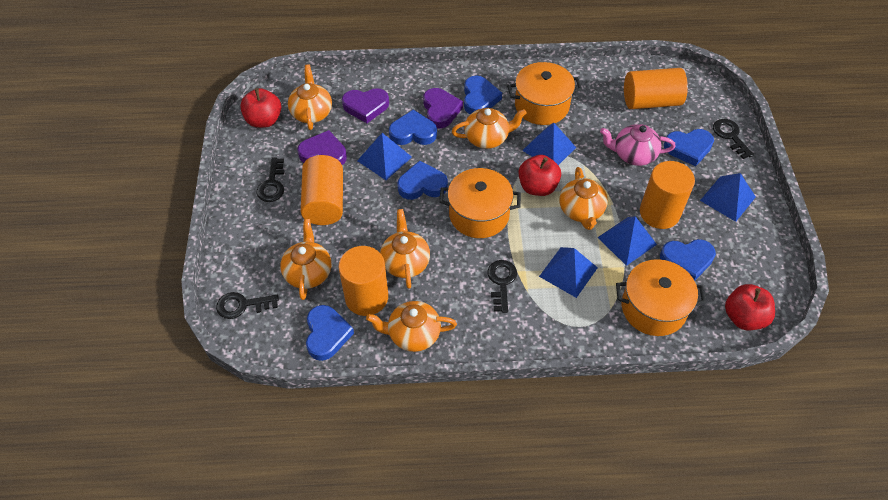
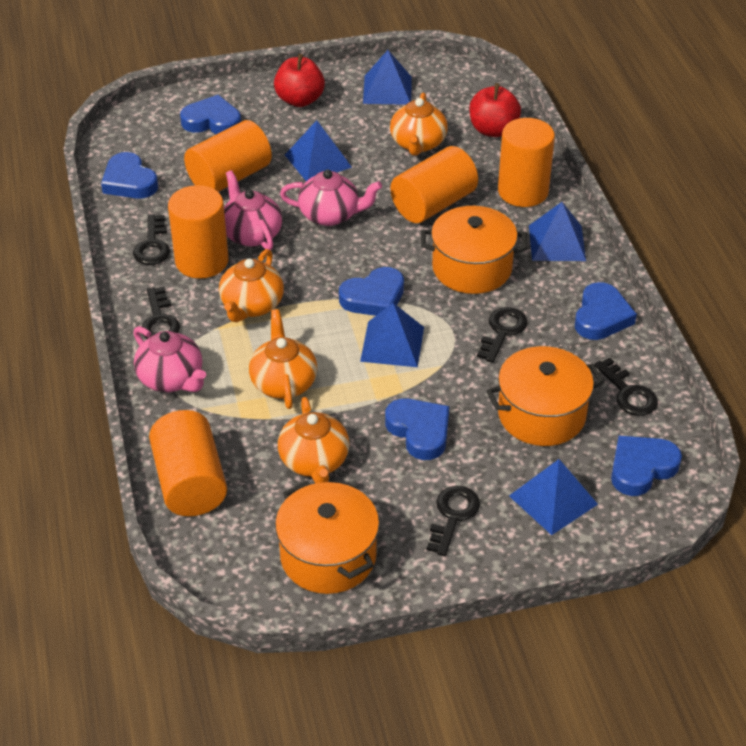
black key: [216,292,279,319] [256,158,285,202] [487,260,517,313] [713,119,754,159] = 4 -> [133,214,170,265] [142,287,180,339] [427,486,480,556] [477,307,528,363] [594,358,658,416] = 5
orange cylinder: [301,155,343,225] [338,246,388,316] [624,68,688,109] [640,161,695,229] = 4 -> [149,410,227,516] [168,185,229,279] [184,120,272,192] [390,146,478,223] [498,118,555,207] = 5
orange teapot: [280,219,331,300] [288,65,332,130] [366,301,457,352] [380,209,430,289] [452,108,527,149] [559,167,608,230] = 6 -> [219,249,284,322] [249,309,317,409] [278,397,350,484] [390,93,448,156] = 4
pink teapot: [600,124,676,166] = 1 -> [133,326,206,392] [224,170,282,250] [280,170,382,226] = 3
purple heart: [297,130,347,165] [342,88,389,123] [423,88,463,128] = 3 -> none = 0
red apple: [240,88,281,128] [518,155,561,196] [725,284,775,330] = 3 -> [274,54,325,107] [469,83,521,137] = 2

